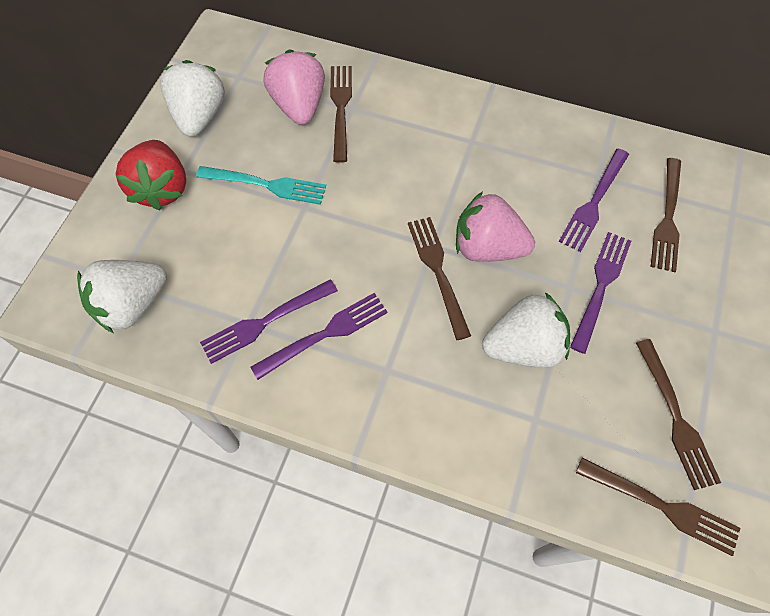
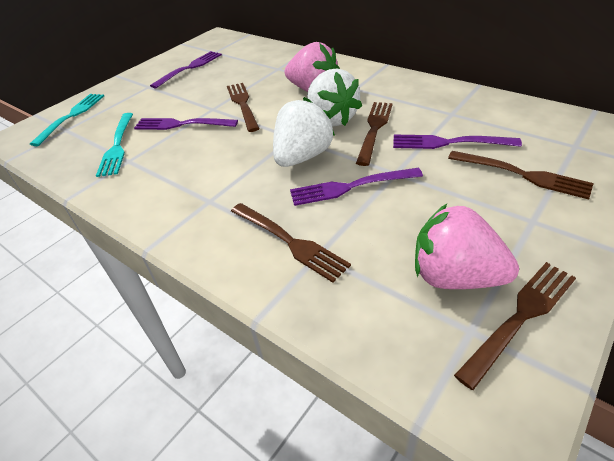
red strawberry: [116,140,186,210] = 1 -> none = 0
turquoise fork: [196,166,326,205] = 1 -> [30,94,104,146] [96,113,133,177] = 2
white strawberry: [77,260,167,333] [160,60,225,137] [482,292,570,368] = 3 -> [273,97,335,167] [307,68,362,127] = 2

